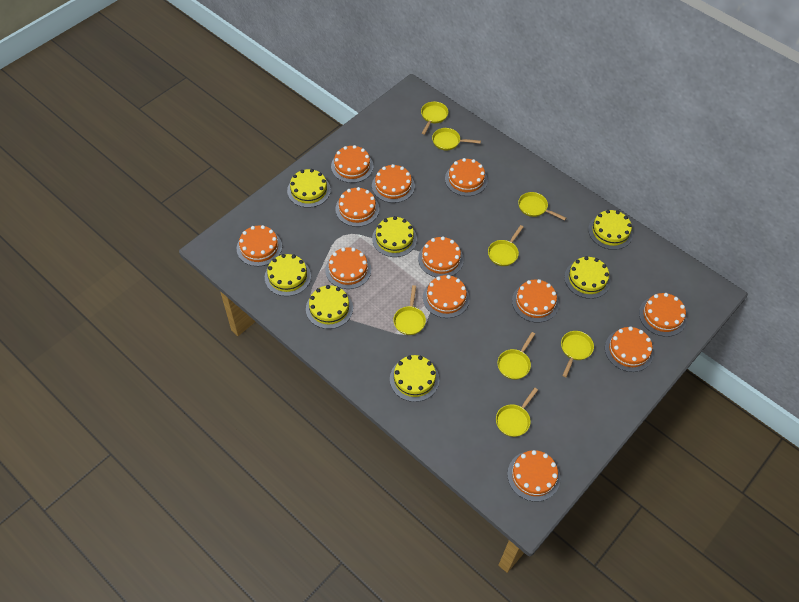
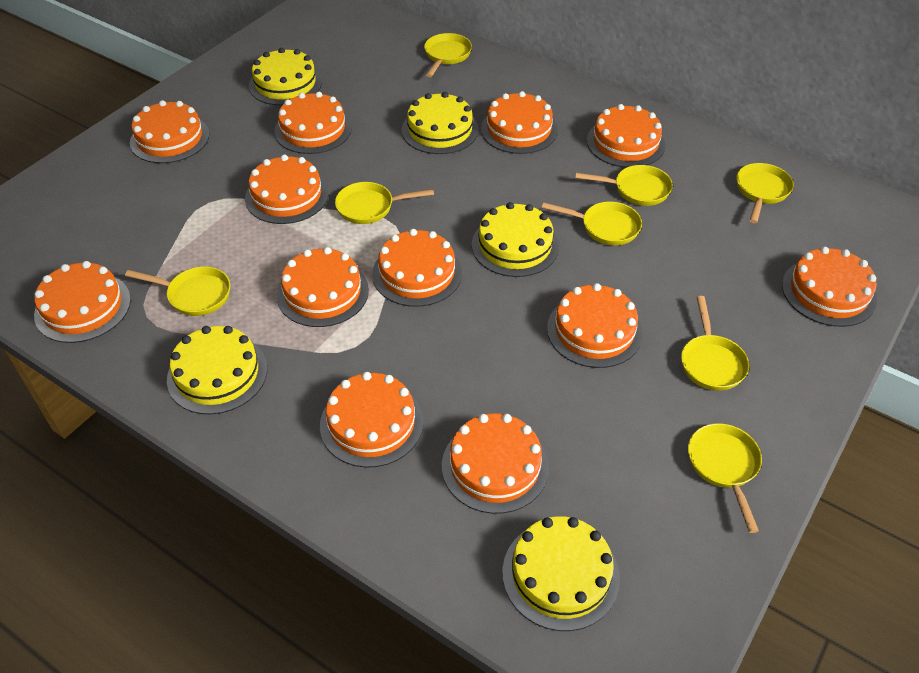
yellow cake: [265,254,311,296] [287,169,331,208] [306,285,353,329] [372,216,417,257] [390,355,439,402] [564,256,611,299] [588,210,633,250] = 7 -> [167,326,267,414] [249,48,322,106] [402,92,479,154] [472,202,559,277] [502,516,620,631] = 5

